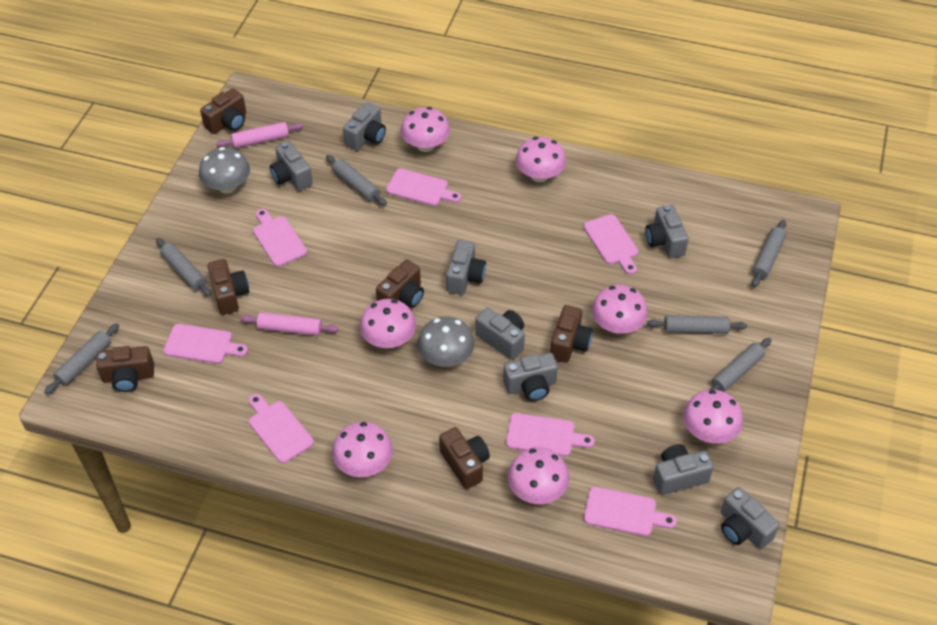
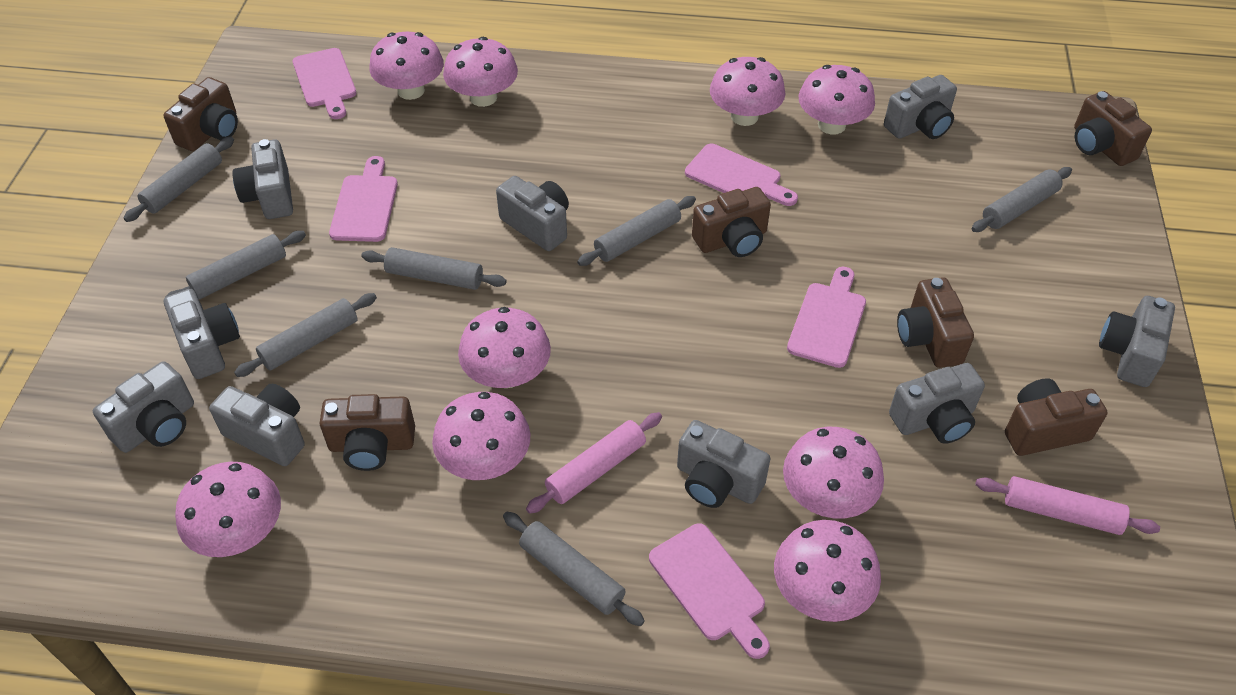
grey camera: [270,141,313,191] [343,102,386,151] [446,240,486,295] [475,308,525,360] [503,353,558,401] [645,205,689,258] [653,444,714,495] [721,487,779,549] = 8 -> [93,361,194,453] [164,289,240,379] [209,384,305,466] [232,139,293,219] [496,176,569,251] [677,420,771,508] [884,75,957,139] [889,363,985,444] [1099,296,1175,387] = 9
grey mushroom: [199,147,250,193] [418,317,474,367] = 2 -> none = 0
grey rolling pin: [44,323,119,395] [156,238,211,297] [326,155,387,206] [647,315,747,334] [708,338,772,392] [752,220,786,287] = 6 -> [123,137,234,222] [166,231,306,299] [234,293,377,377] [361,247,506,290] [503,512,645,626] [577,196,696,266] [971,167,1072,232] = 7
pink cutting board: [163,324,248,364] [249,394,314,463] [253,209,307,267] [386,168,461,206] [506,413,595,456] [583,214,638,275] [584,487,677,536] = 7 -> [293,48,356,119] [329,156,398,242] [649,523,770,659] [685,144,798,206] [787,267,866,368] = 5
pink mushroom: [332,421,393,477] [360,299,416,348] [401,107,450,152] [508,447,569,504] [515,137,566,182] [592,285,648,334] [683,389,743,444] = 7 -> [175,462,281,557] [369,32,444,100] [432,392,531,480] [443,37,518,107] [458,307,551,388] [710,57,786,126] [774,520,881,622] [783,427,884,518] [799,65,875,134] = 9

